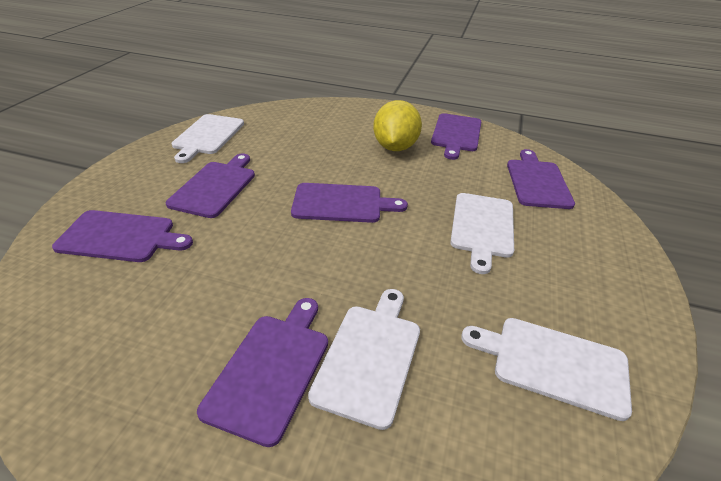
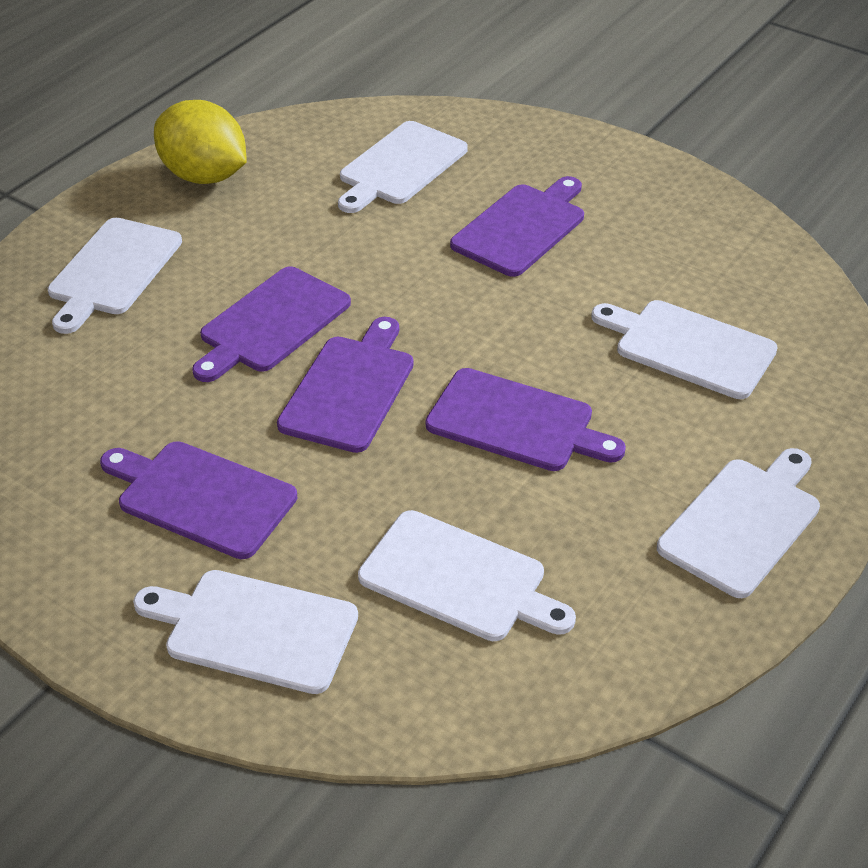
purple cutting board: [52,210,193,262] [166,153,255,218] [197,298,328,447] [291,183,408,223] [431,113,481,160] [507,149,575,209] = 6 -> [100,441,297,559] [192,266,351,382] [277,317,414,453] [425,368,626,471] [450,176,584,277] = 5
white cutting board: [172,114,244,163] [308,289,420,430] [450,193,514,274] [461,318,632,421] = 4 -> [48,218,182,334] [133,570,358,694] [338,121,468,213] [358,510,576,641] [591,300,778,399] [657,448,820,598] = 6

